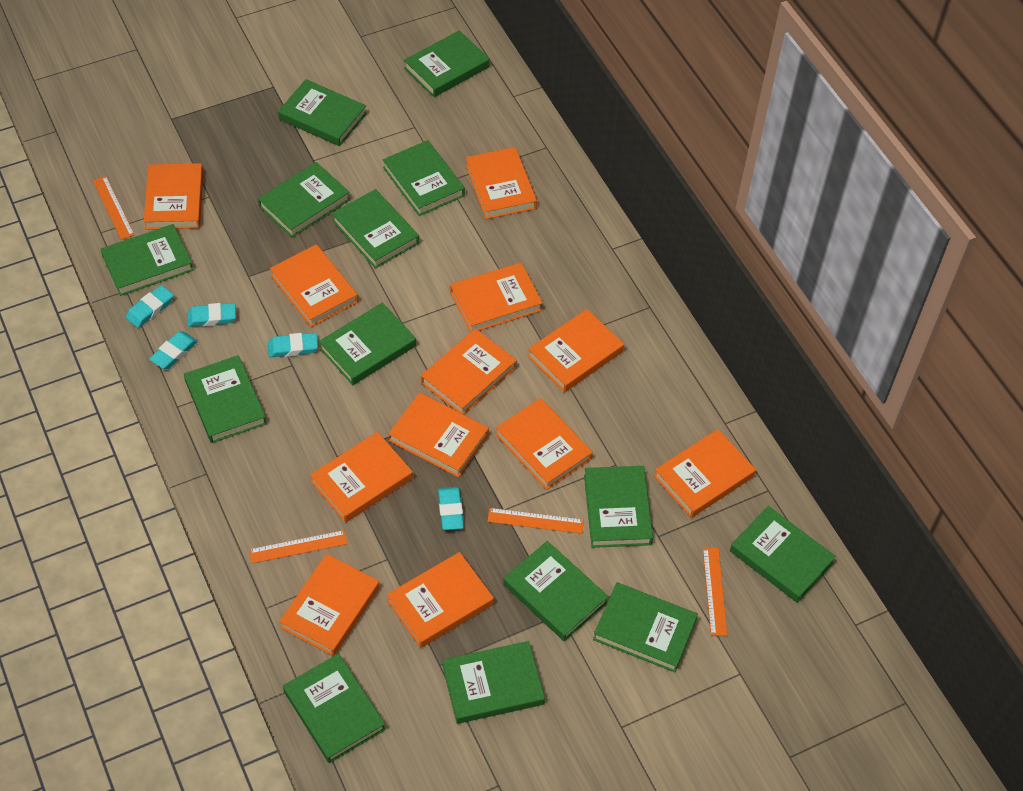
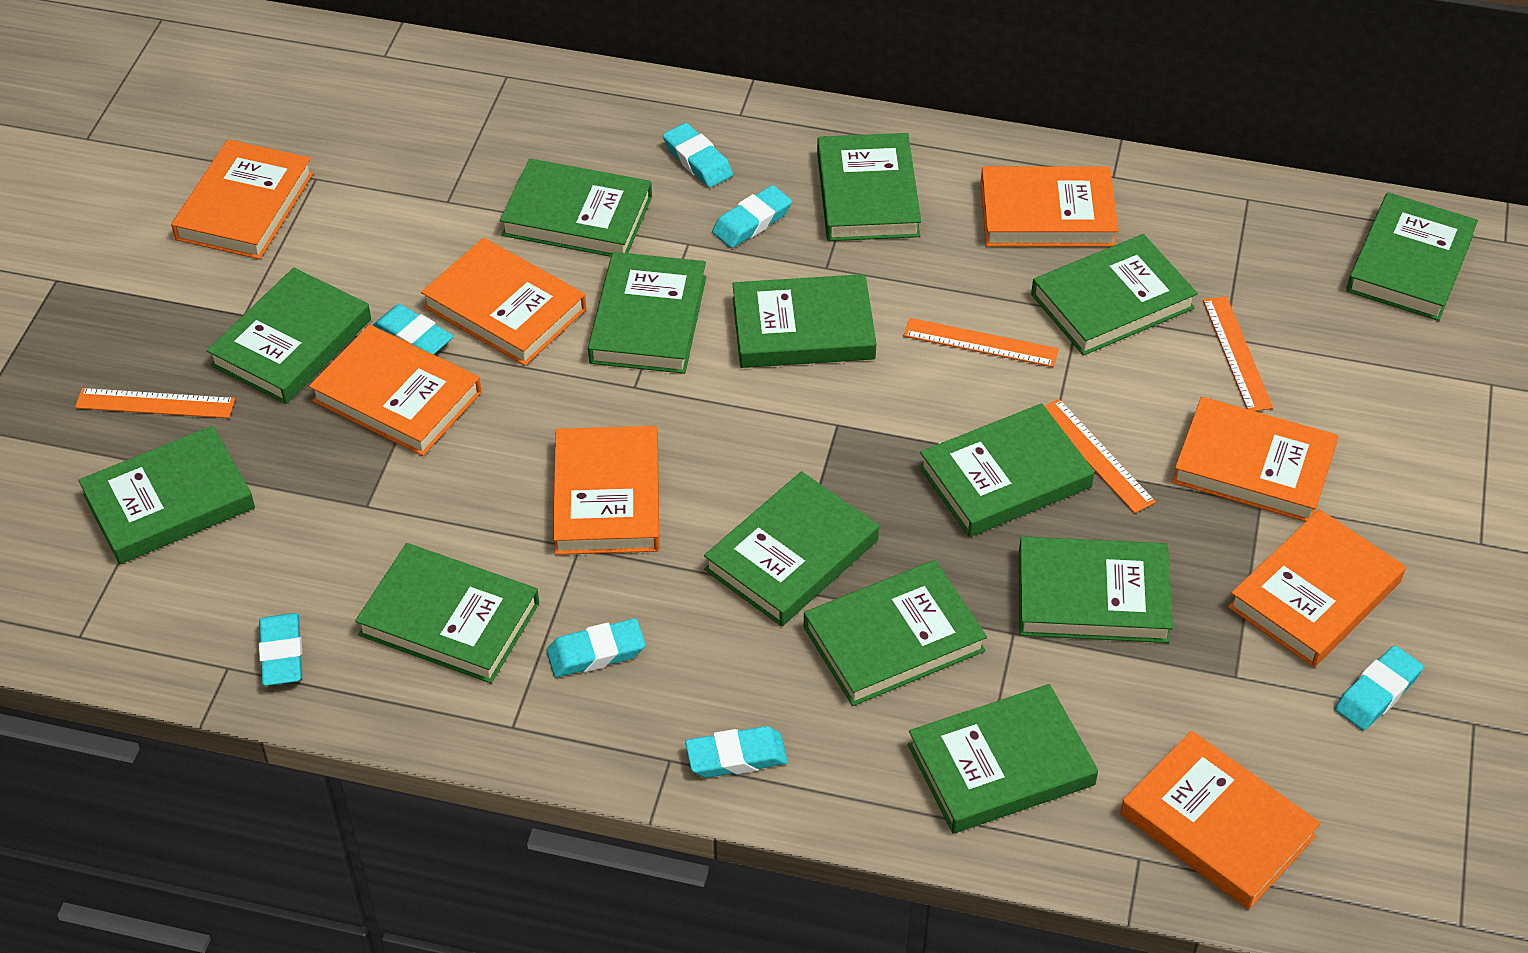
orange book: [144,163,203,230] [270,244,358,327] [279,554,380,656] [310,432,413,523] [387,552,494,648] [389,392,489,477] [421,329,517,415] [450,263,543,332] [466,147,537,219] [495,398,593,490] [528,309,624,392] [654,429,756,518] = 12 -> [171,139,314,259] [309,324,482,456] [421,238,586,366] [553,426,660,555] [981,166,1119,247] [1120,731,1320,910] [1172,397,1339,522] [1228,509,1406,667] = 8
turquoise eraser: [126,285,174,328] [149,331,198,369] [187,303,236,327] [268,333,318,358] [438,487,464,530] = 5 -> [259,613,302,686] [372,304,453,355] [546,618,645,677] [663,123,733,188] [685,726,788,778] [712,185,792,248] [1335,646,1423,731] = 7

